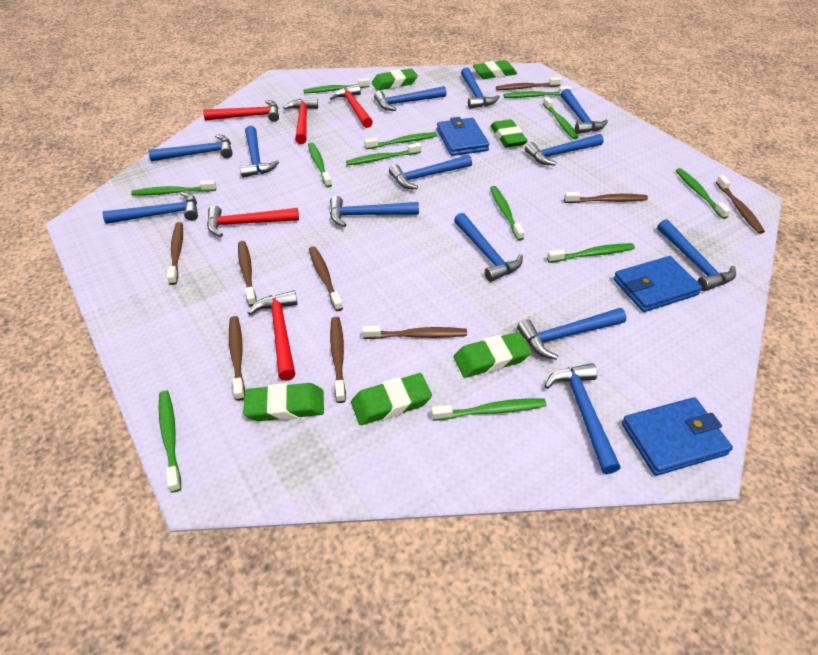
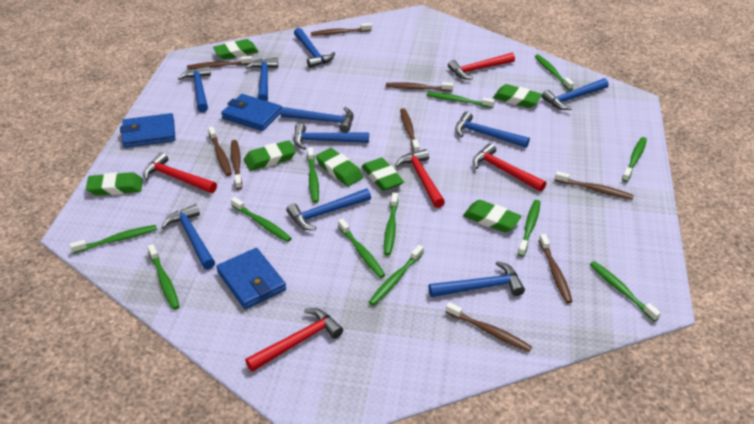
blue hammer: [102,192,198,224] [148,134,233,161] [240,126,279,178] [330,196,419,227] [374,86,447,111] [389,155,472,189] [454,213,523,282] [461,67,500,109] [517,308,627,360] [525,134,603,166] [545,363,620,474] [561,89,608,134] [657,219,736,291] = 13 -> [162,204,215,269] [178,66,211,112] [246,58,278,101] [281,107,353,133] [287,189,371,230] [294,28,335,68] [294,123,369,150] [429,261,525,297] [455,112,530,148] [541,78,609,110] = 10
green eraser: [243,383,324,421] [351,373,432,425] [372,68,418,90] [454,332,531,378] [473,60,517,79] [491,119,528,147] = 6 -> [86,172,143,196] [213,39,259,60] [244,140,296,171] [316,148,363,186] [362,158,404,191] [463,200,522,232] [493,84,542,108] = 7

